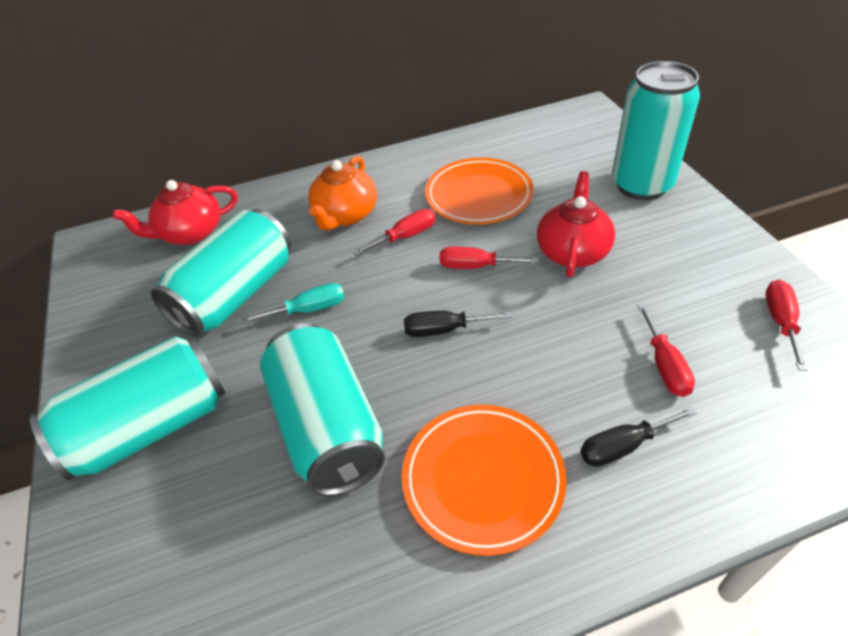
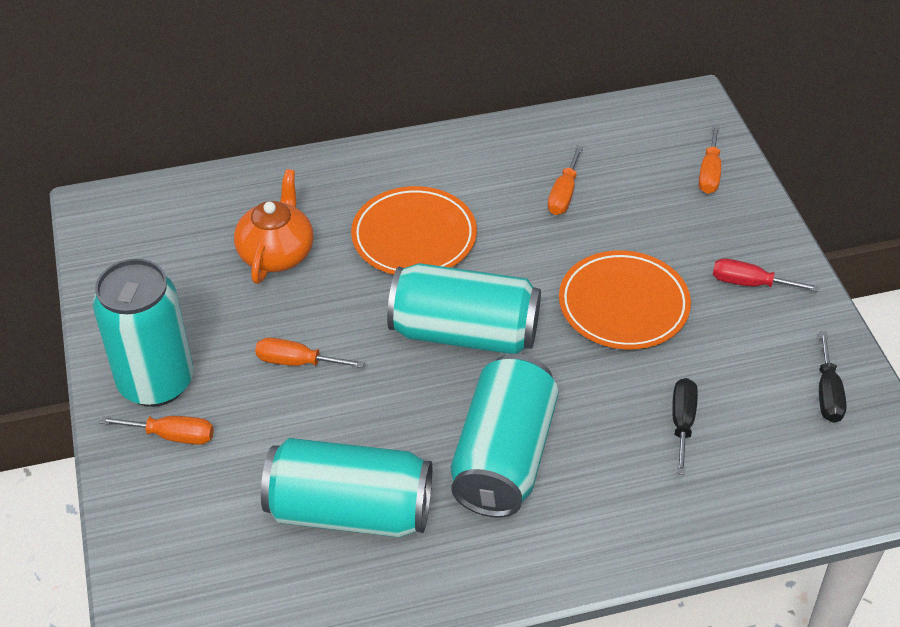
orange screwdriver: none = 0 -> [99,416,214,445] [255,337,365,368] [548,145,583,215] [699,124,721,194] = 4
red screwdriver: [353,209,435,256] [439,247,539,269] [637,304,695,397] [765,280,807,371] = 4 -> [713,258,820,292] = 1
red teapot: [113,180,238,245] [537,171,615,278] = 2 -> none = 0
turquoise screwdriver: [242,283,345,323] = 1 -> none = 0

